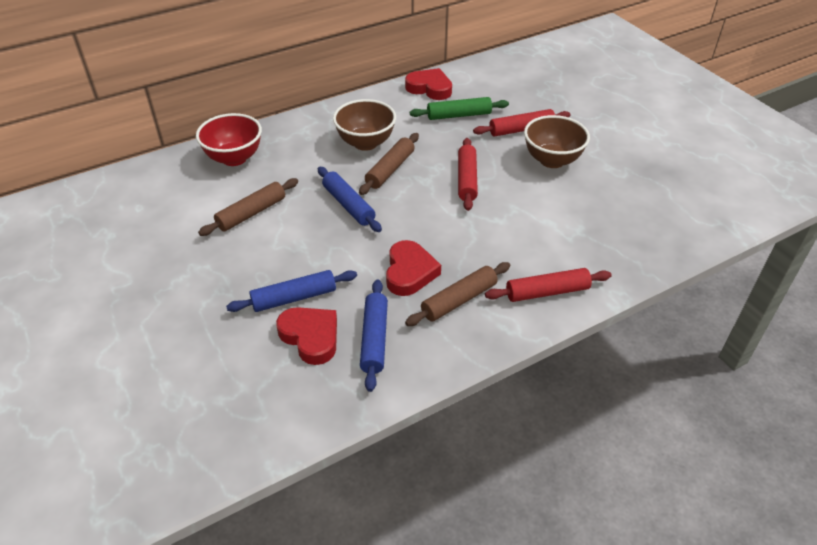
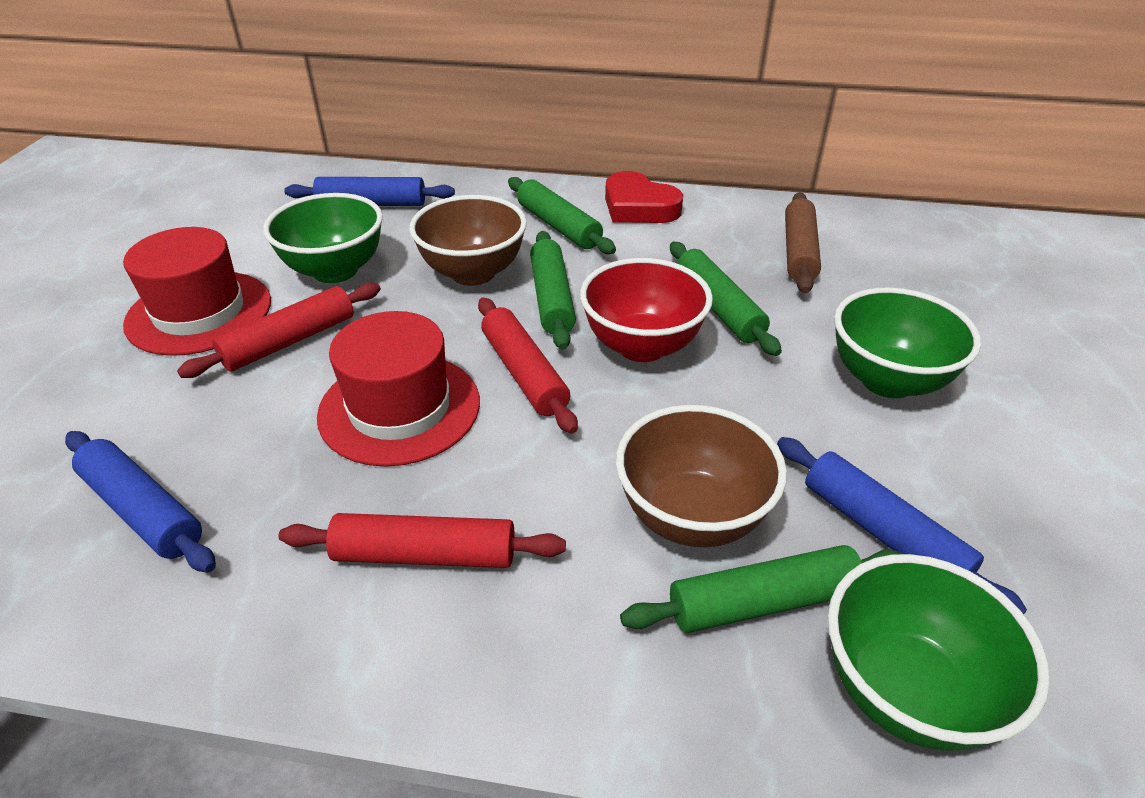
brown rolling pin: [198,178,298,236] [359,133,419,195] [405,262,510,326] = 3 -> [785,192,821,293] = 1
green bowl: none = 0 -> [263,193,383,283] [828,554,1050,751] [834,288,981,398] = 3
green rolling pin: [410,97,509,120] = 1 -> [508,177,616,254] [530,231,576,350] [620,545,904,633] [670,242,782,356] = 4
red hat: none = 0 -> [123,227,271,356] [317,311,480,467] = 2
red heart: [276,307,337,365] [386,240,441,296] [405,68,452,100] = 3 -> [605,171,683,223] = 1

